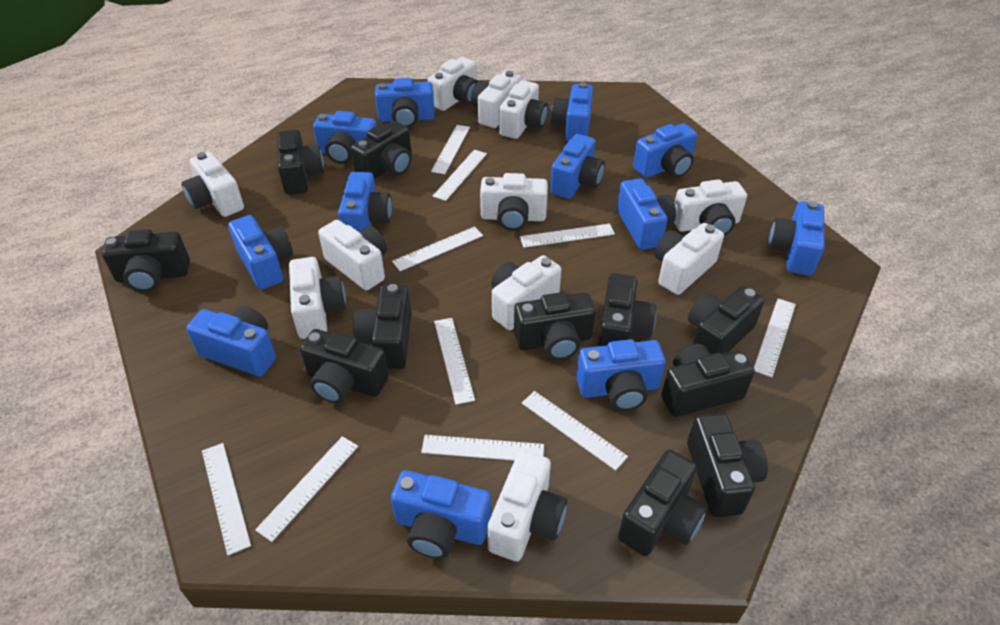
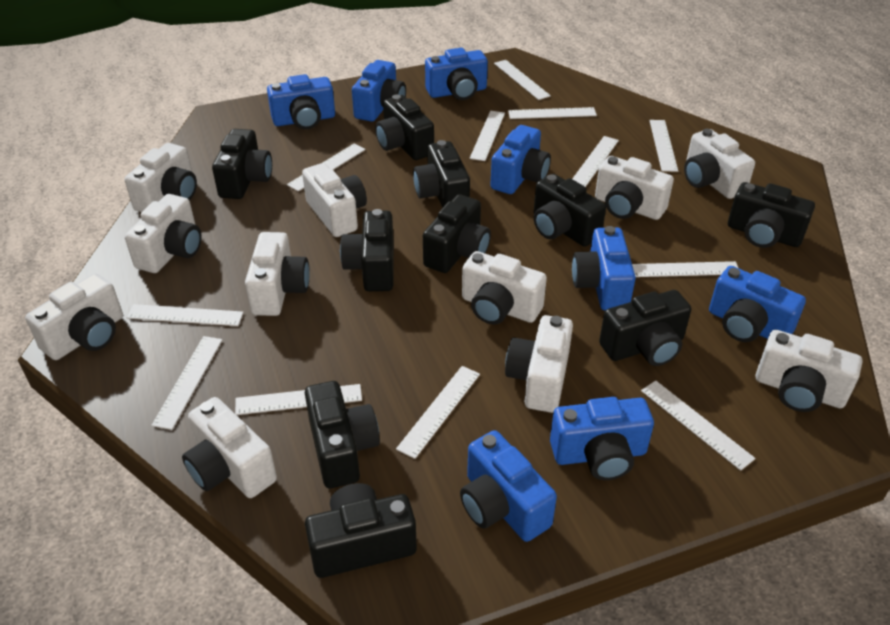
black camera: [102,229,190,292] [277,130,324,195] [300,329,389,404] [351,121,412,179] [353,284,412,369] [514,292,596,360] [598,273,656,346] [618,450,707,556] [661,344,755,417] [687,413,768,517] [688,286,765,354] = 11 -> [212,129,272,199] [305,381,380,488] [305,483,417,578] [340,209,394,291] [375,95,434,160] [413,140,470,208] [423,194,491,273] [534,174,606,247] [599,290,691,366] [728,182,815,248] = 10
blue camera: [186,306,276,376] [228,215,293,290] [313,111,377,164] [338,172,392,232] [375,78,435,128] [391,470,491,559] [550,134,605,199] [551,82,593,141] [576,339,666,411] [617,178,676,250] [633,123,697,178] [768,201,825,276] = 12 -> [267,74,335,129] [352,60,406,122] [425,48,488,100] [460,430,557,542] [490,125,551,194] [550,397,654,480] [572,226,636,310] [709,266,806,342] = 8
white ruler: [202,443,251,555] [255,436,358,542] [392,226,483,271] [421,435,544,461] [431,125,470,174] [432,150,487,201] [434,318,475,405] [520,224,615,248] [522,391,628,471] [754,299,796,377] = 10 -> [127,304,244,326] [151,336,222,430] [235,384,362,415] [287,144,366,192] [396,366,480,459] [470,111,505,161] [494,60,551,100] [508,107,597,119] [572,136,619,187] [632,261,738,277] [641,380,756,471] [649,120,678,172] = 12

